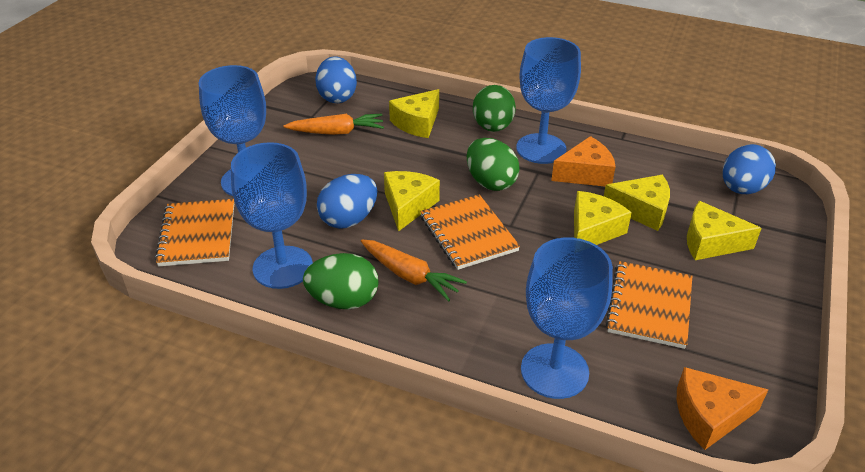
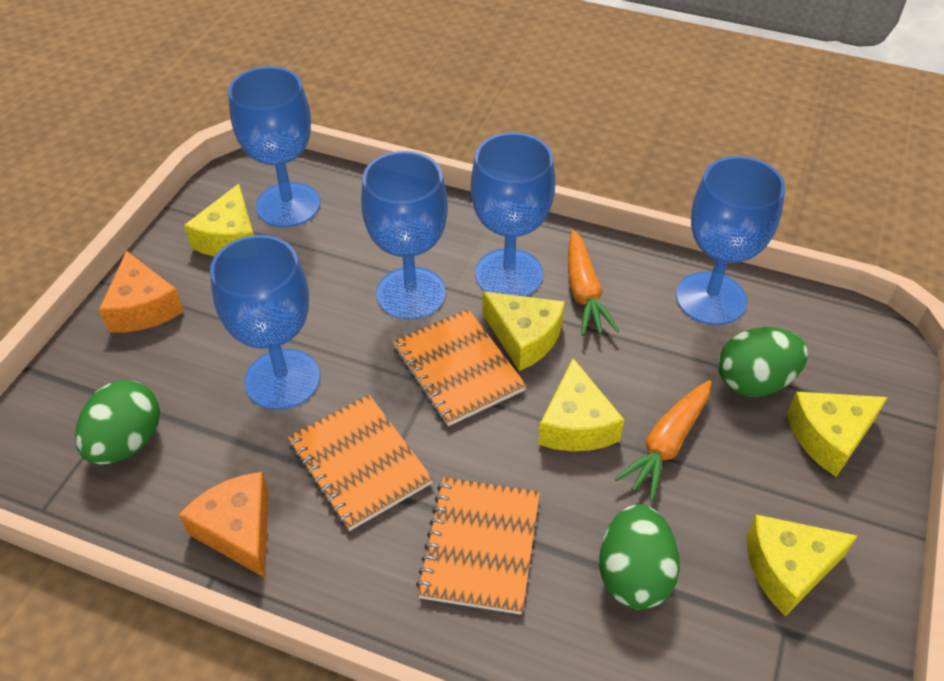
blue egg: [315,56,357,103] [317,174,377,229] [723,144,776,194] = 3 -> none = 0
blue goblet: [199,65,266,196] [231,142,313,289] [516,37,581,164] [521,237,613,399] = 4 -> [210,235,320,410] [228,66,320,227] [361,151,448,320] [471,132,555,297] [676,156,785,325] = 5

